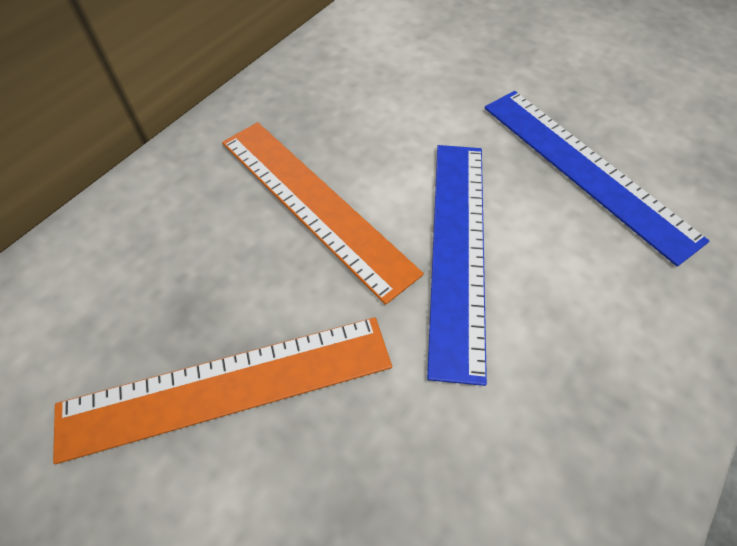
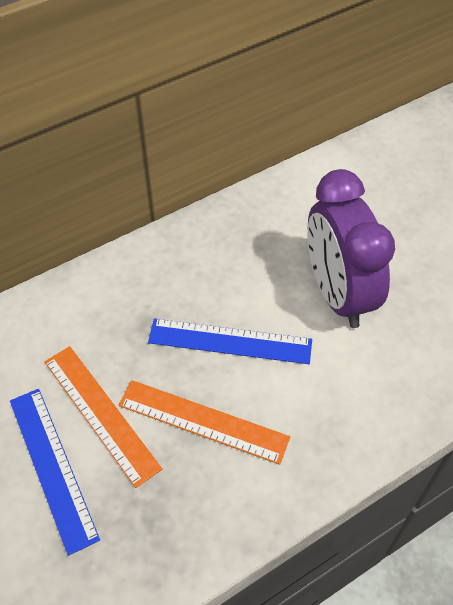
purple clock: none = 0 -> [307,169,395,328] = 1

